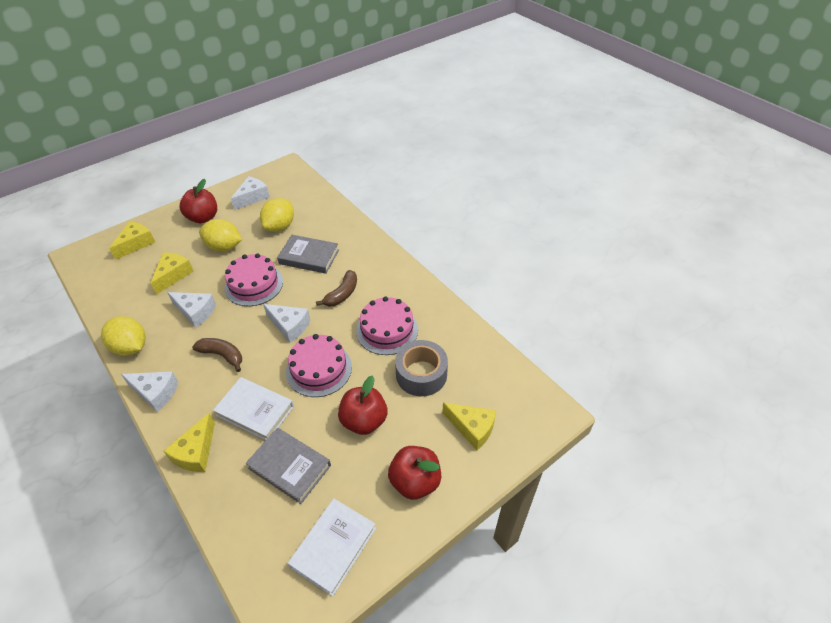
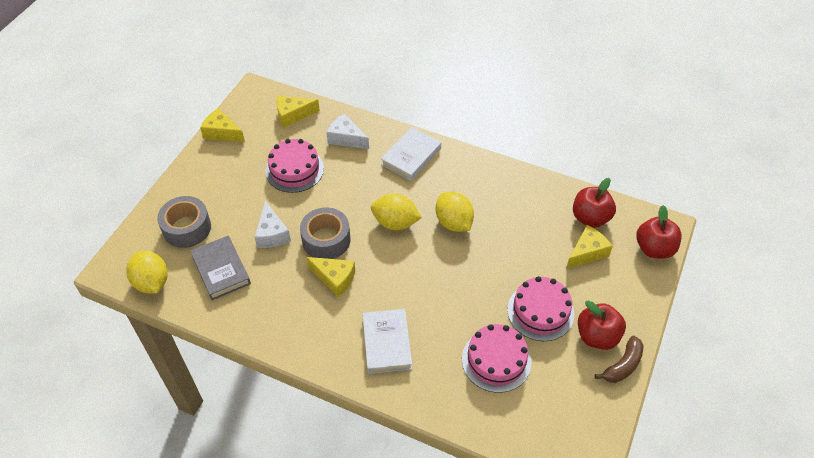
brown banana: [192,338,242,372] [316,270,357,307] = 2 -> [595,336,643,383] = 1
grey book: [246,428,331,504] [277,235,339,274] = 2 -> [190,236,251,300] = 1
grey tape: [395,340,448,396] = 1 -> [157,196,211,248] [300,207,350,259] = 2
white cheese: [121,372,179,412] [167,292,216,328] [231,176,270,210] [263,304,310,343] = 4 -> [254,201,291,248] [326,114,369,149] = 2

